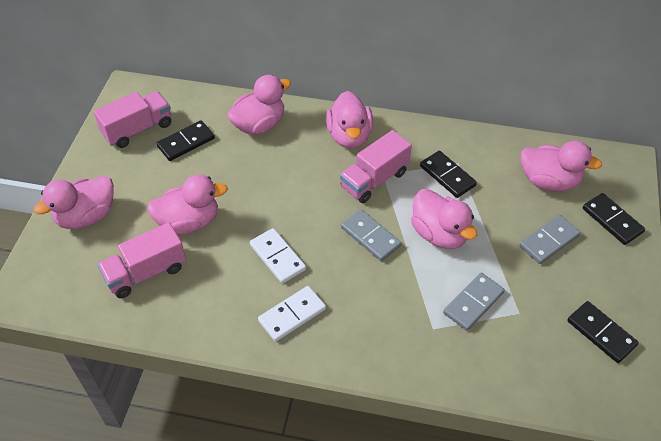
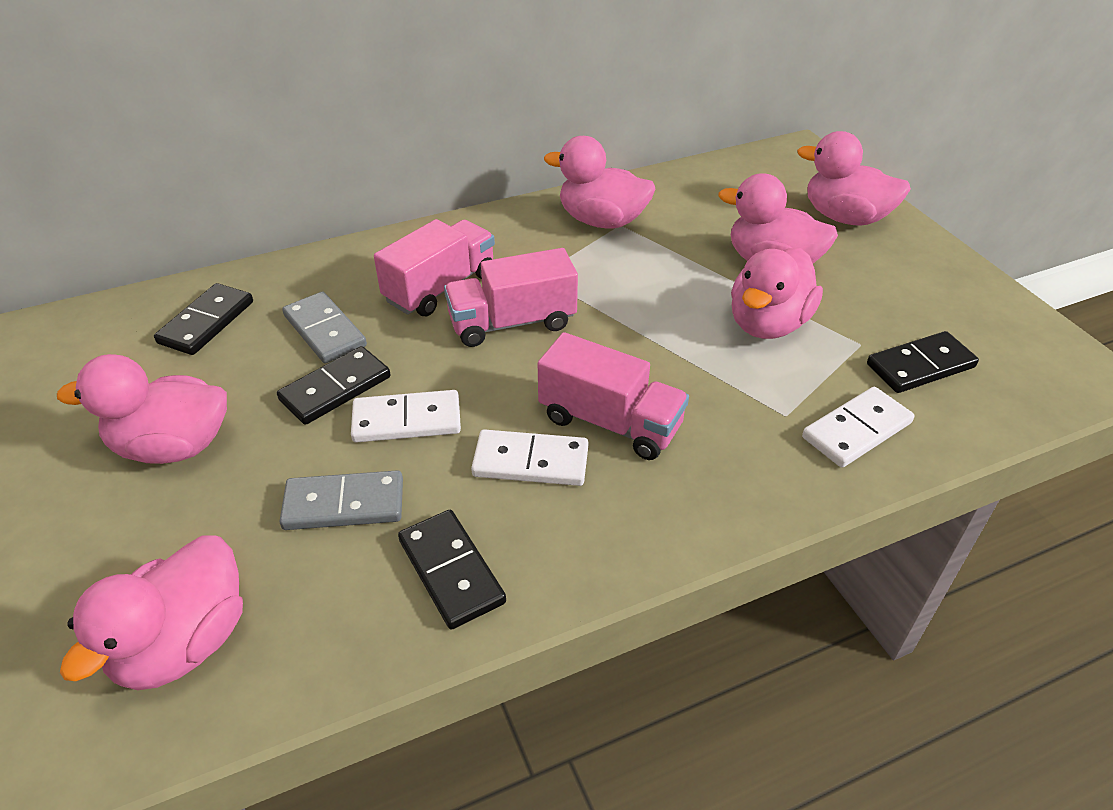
grey domino: [341,209,401,261] [443,273,505,331] [519,215,581,264] = 3 -> [279,470,403,530] [282,292,367,363] = 2
white domino: [250,228,306,284] [258,286,326,342] = 2 -> [351,390,461,443] [471,429,588,486] [802,387,914,468] = 3

